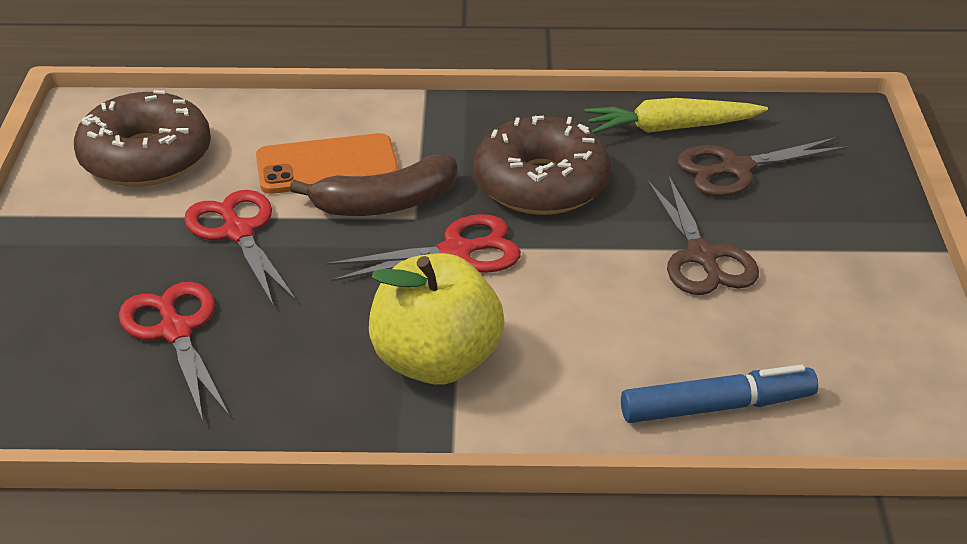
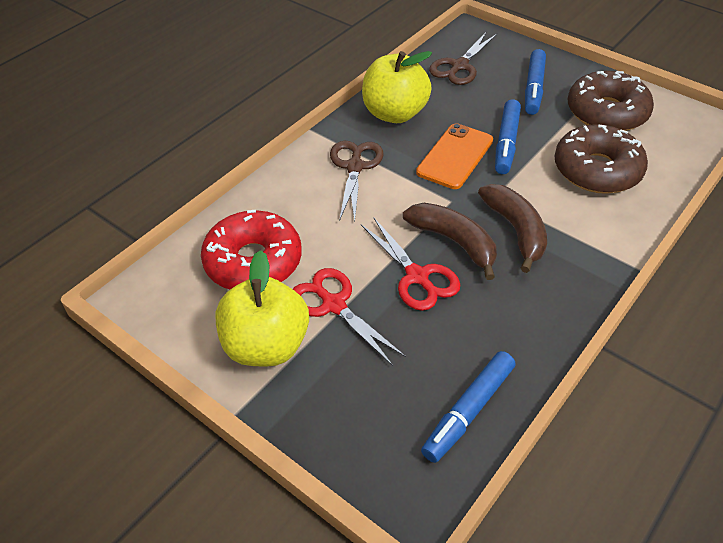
blue marker: [621,365,818,423] = 1 -> [421,351,515,463] [495,99,521,174] [525,49,546,115] = 3
brown banana: [290,154,457,216] = 1 -> [403,203,497,280] [478,184,547,273] = 2
red donut: none = 0 -> [201,209,302,289] = 1
red scissors: [118,282,230,421] [184,190,297,305] [326,214,521,282] = 3 -> [293,268,406,366] [361,217,460,311] = 2
yellow apple: [369,253,504,385] = 1 -> [216,250,309,366] [362,51,432,123] = 2
yellow carrot: [585,98,768,134] = 1 -> none = 0

